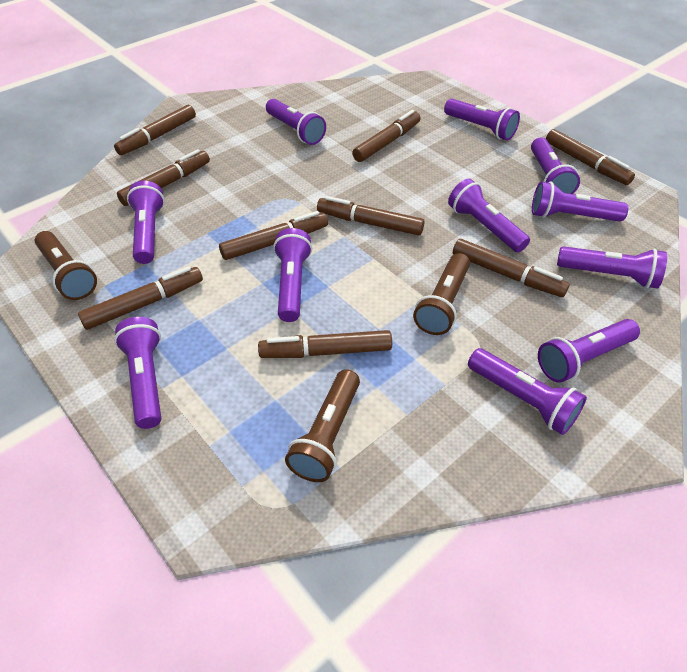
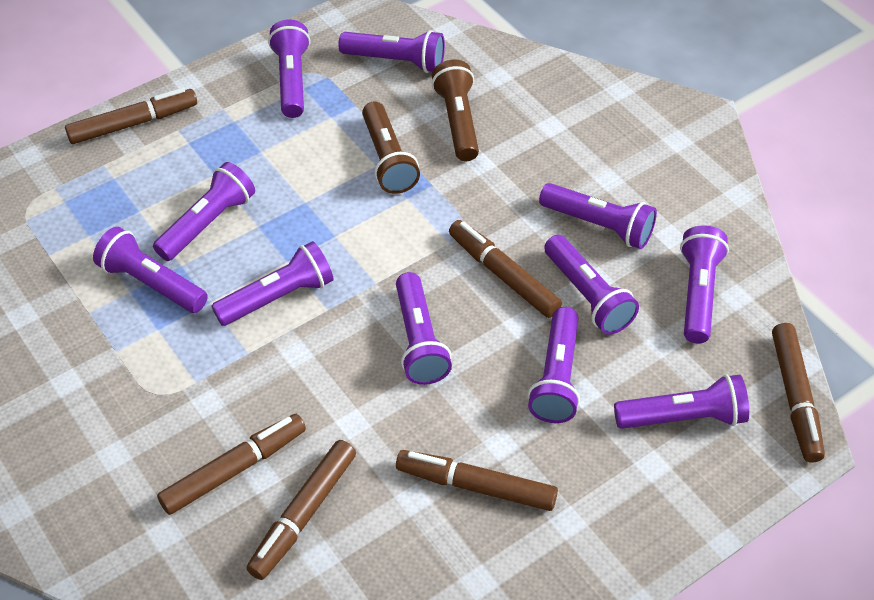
brown flashlight: [35,231,97,300] [285,369,360,482] [413,253,470,335] = 3 -> [362,101,420,194] [432,60,479,161] = 2
brown marker: [78,266,203,330] [114,105,196,155] [117,149,210,206] [219,211,328,260] [258,330,392,358] [317,196,425,235] [352,110,421,162] [453,239,570,297] [546,129,635,185] = 9 -> [65,88,197,144] [157,414,306,515] [246,440,356,580] [396,450,558,511] [449,220,562,318] [772,323,825,463] = 6

